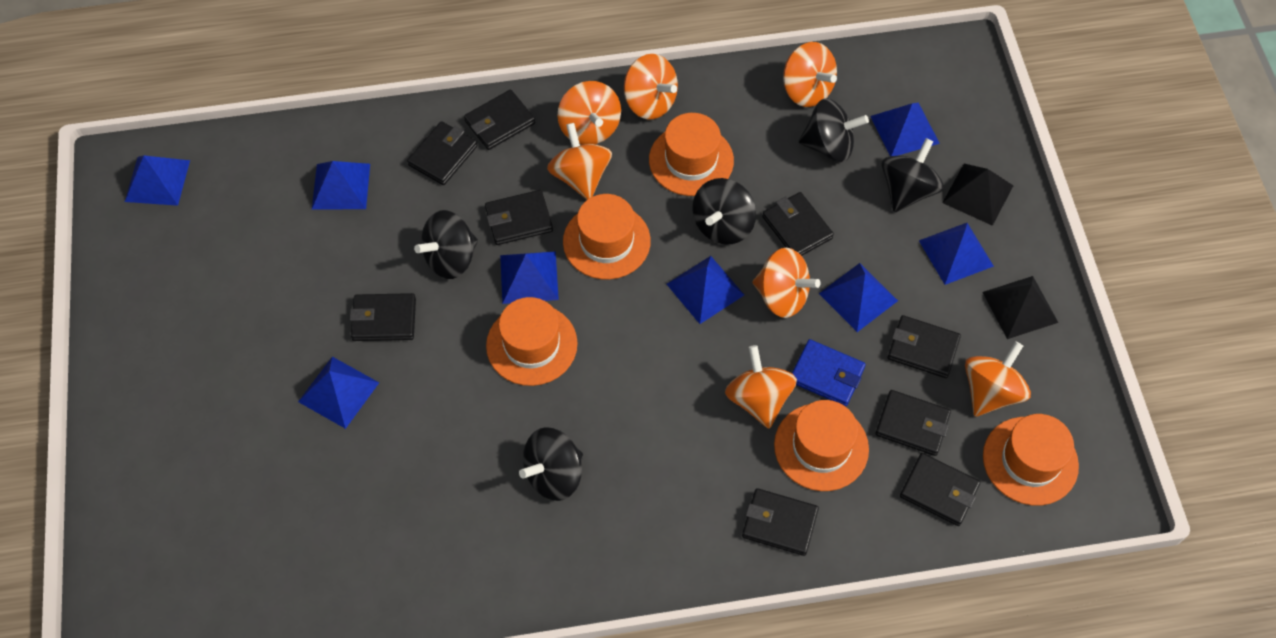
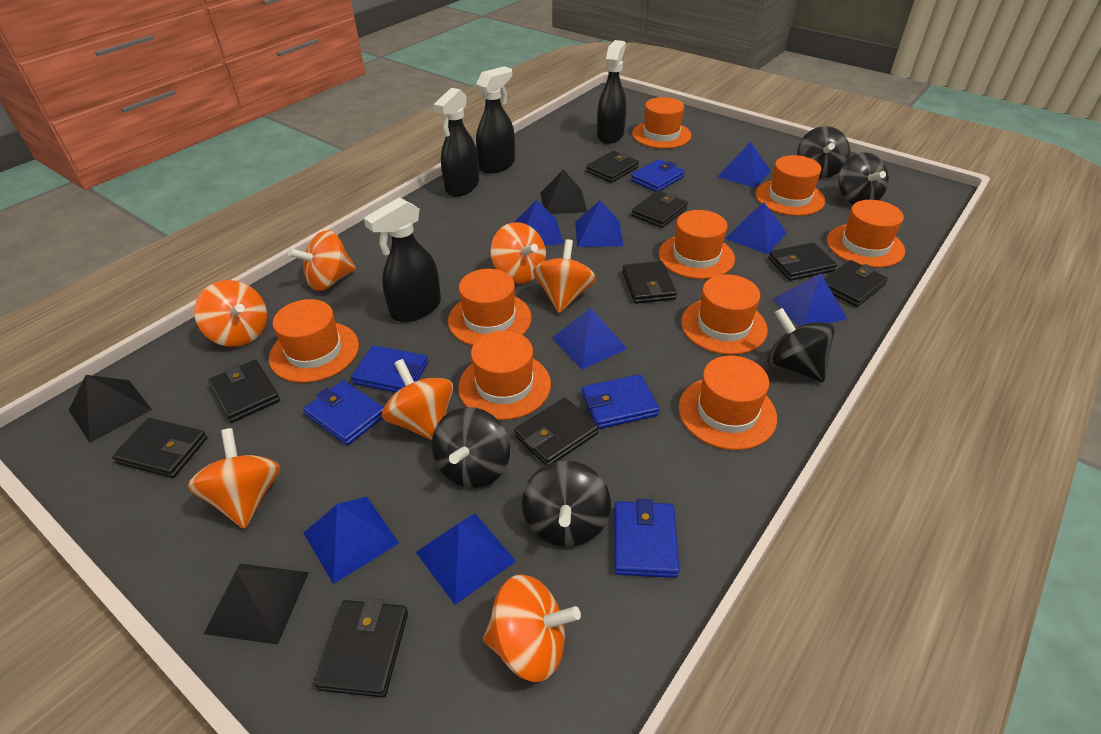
black pyramid: [942,164,1014,226] [983,276,1058,339] = 2 -> [69,375,152,443] [204,564,309,645] [540,169,587,214] = 3
black spray bottle: none = 0 -> [364,197,441,322] [433,88,479,197] [476,66,515,174] [597,40,626,144] = 4
blue wallet: [792,339,866,406] = 1 -> [304,380,384,445] [351,345,428,393] [582,374,659,429] [614,499,679,578] [631,159,685,192] = 5
orange hat: [486,297,578,386] [563,194,651,280] [649,113,734,196] [774,400,869,491] [983,414,1079,506] = 5 -> [269,299,359,383] [448,269,532,346] [458,330,551,420] [632,97,691,149] [659,210,735,279] [679,356,777,450] [681,274,768,355] [755,155,825,216] [827,200,905,268] = 9

